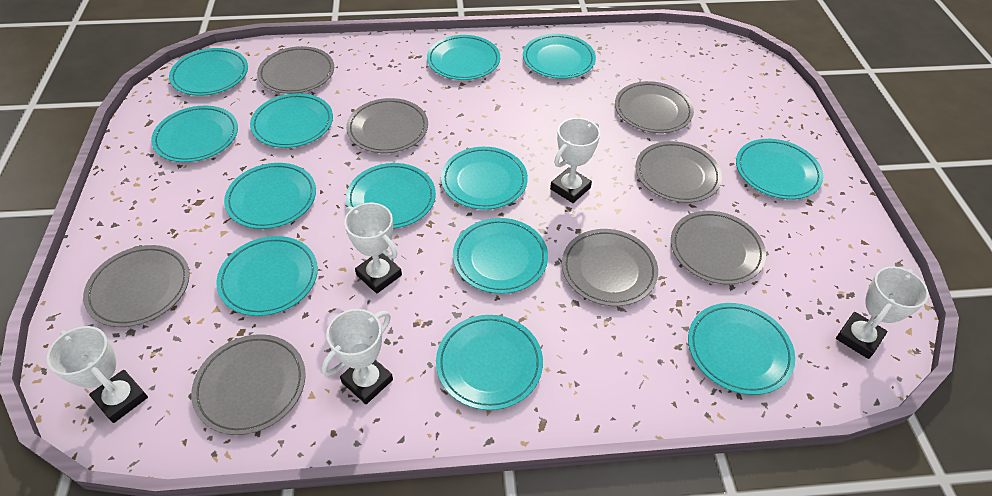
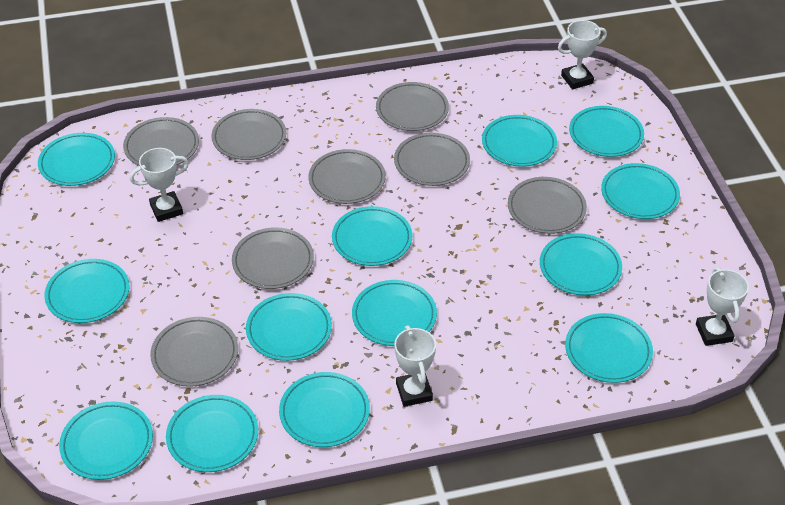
white trophy: [47,326,148,423] [321,309,393,404] [344,203,402,294] [550,118,600,203] [836,266,929,359] = 5 -> [130,148,189,222] [394,325,436,407] [558,20,607,89] [696,267,749,346] = 4

